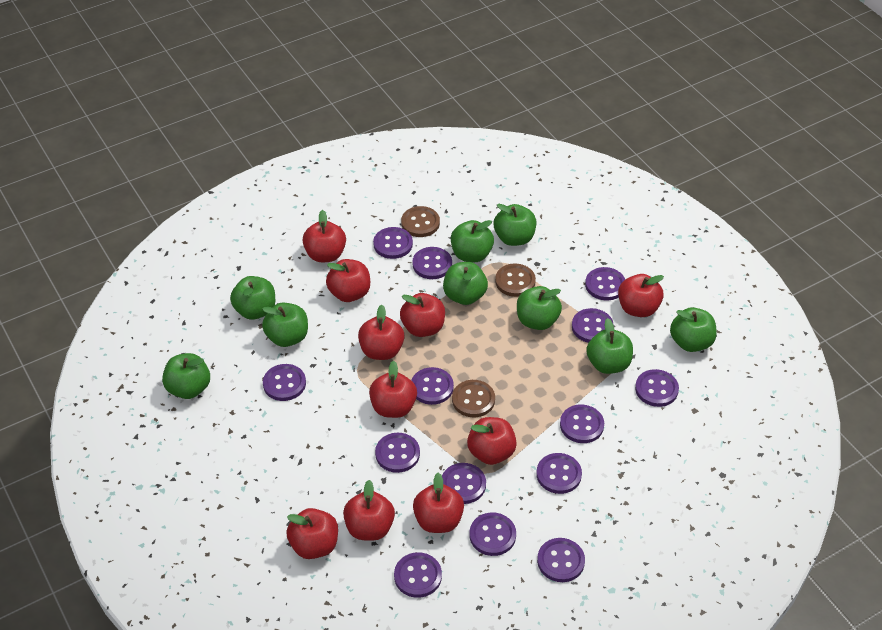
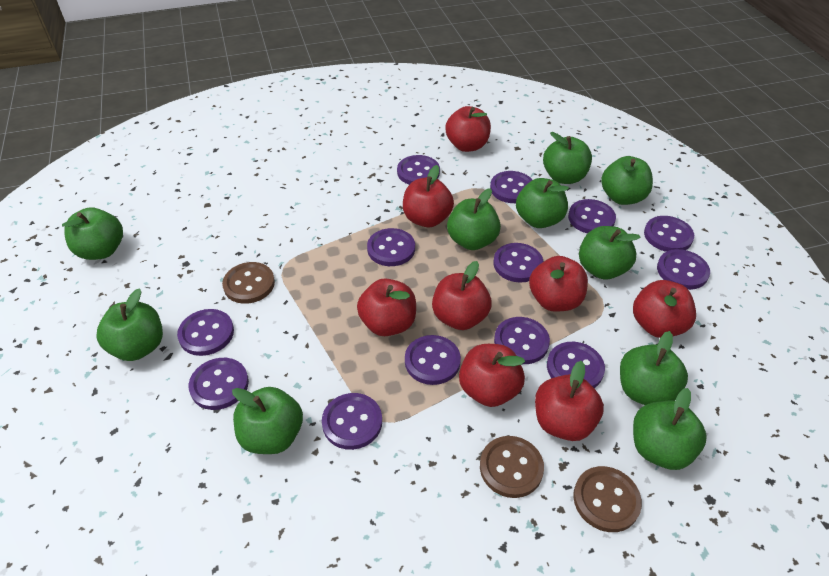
green apple: [162,353,210,399] [230,276,275,320] [262,303,308,347] [443,262,488,305] [451,220,494,262] [494,204,536,246] [517,286,562,330] [586,318,633,374] [670,307,717,352] = 9 -> [62,208,123,260] [96,289,163,361] [232,387,303,454] [447,188,501,250] [516,178,569,228] [543,132,592,184] [579,226,640,280] [601,156,653,205] [620,331,688,405] [633,388,707,470] = 10
purple button: [263,364,306,401] [373,227,413,259] [375,433,420,473] [394,552,442,598] [411,367,454,405] [412,247,452,279] [442,463,486,504] [469,513,516,556] [536,453,582,494] [537,538,585,582] [560,404,604,443] [572,308,614,343] [585,267,625,301] [635,369,679,407] = 14 -> [177,309,234,356] [189,358,249,410] [322,393,382,450] [367,228,415,266] [397,155,440,185] [405,335,461,385] [490,171,532,203] [493,243,543,283] [494,317,550,364] [547,342,605,388] [568,199,616,233] [644,216,694,252] [657,249,710,290] = 13
red apple: [286,508,338,559] [302,210,346,262] [326,259,370,302] [343,480,395,541] [358,305,404,360] [369,361,417,418] [400,293,445,337] [413,473,464,533] [467,417,517,465] [618,274,664,317] = 10 -> [357,278,416,336] [403,165,454,227] [432,261,492,330] [445,106,491,152] [459,344,525,407] [529,256,588,312] [535,361,604,441] [633,280,696,338] = 8

